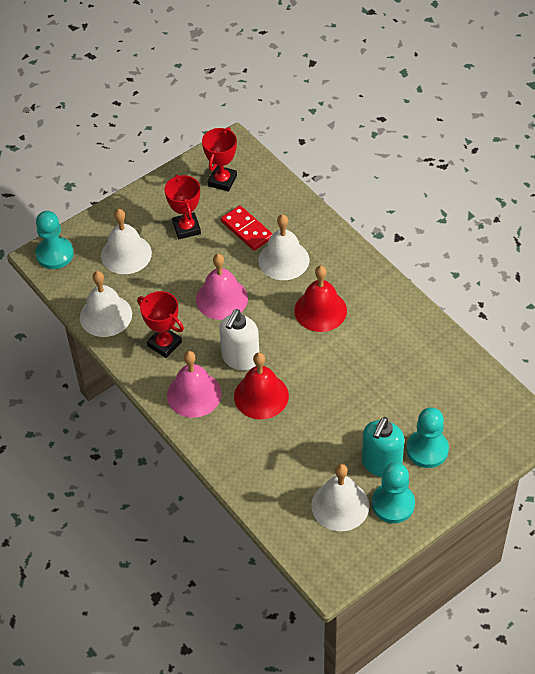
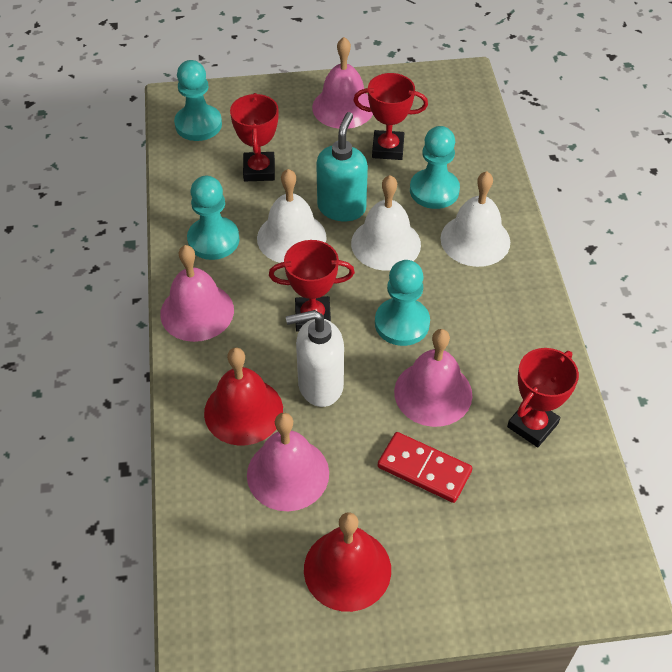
pink bell: [167,351,222,418] [196,254,248,320] = 2 -> [160,245,234,342] [247,413,329,511] [312,37,373,129] [394,329,472,427] = 4
red trophy: [137,291,184,358] [164,174,201,239] [202,127,237,192] = 3 -> [230,93,279,181] [269,240,355,332] [353,73,428,160] [507,348,579,447] = 4
turquoise pawn: [35,211,74,269] [372,462,415,523] [406,407,449,468] = 3 -> [174,60,222,141] [187,176,239,260] [375,260,430,346] [410,126,460,209] = 4
white bell: [80,271,132,337] [101,209,152,274] [258,214,309,280] [311,464,369,532] = 4 -> [257,169,327,263] [351,175,421,271] [441,171,510,267] = 3

